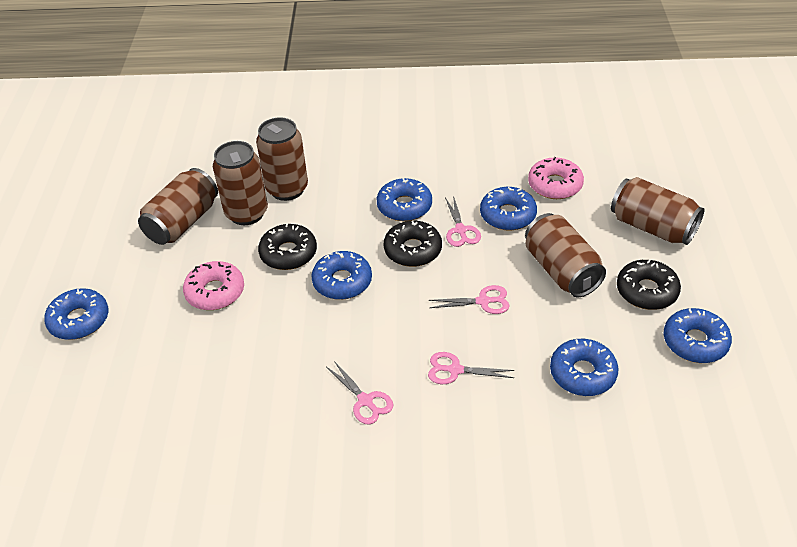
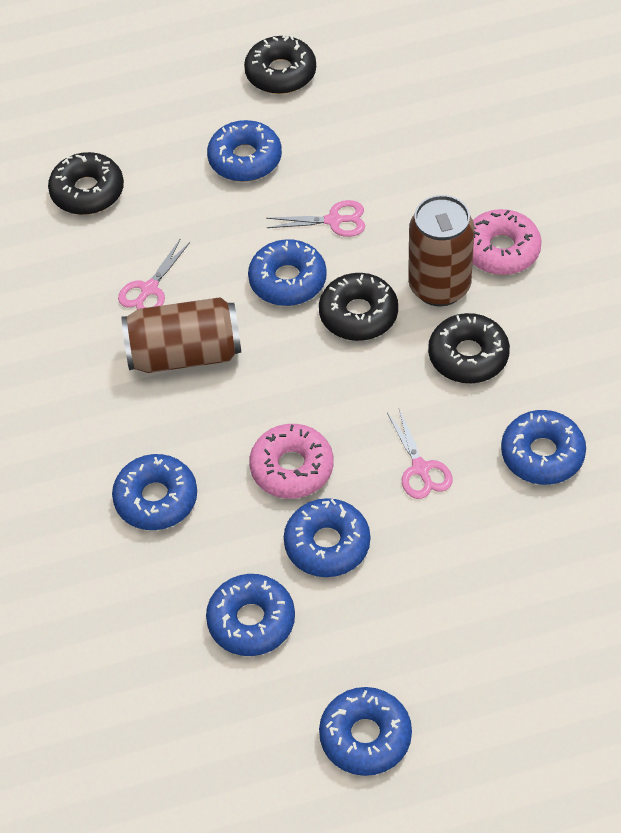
black donut: [258,223,317,270] [384,220,442,267] [617,259,681,310] = 3 -> [48,152,124,215] [244,36,316,94] [319,273,398,341] [428,313,510,383] = 4
blue donut: [44,288,109,340] [311,251,372,300] [377,178,432,221] [480,187,537,231] [550,339,618,396] [663,308,732,363] = 6 -> [112,454,197,530] [206,574,295,656] [207,120,282,182] [248,239,327,306] [284,498,370,577] [319,687,412,776] [501,410,586,485] = 7
brown can: [138,168,218,245] [213,141,268,225] [256,117,308,201] [525,213,606,297] [611,177,704,245] = 5 -> [121,297,241,373] [408,195,475,307] = 2
pink scissors: [327,361,393,424] [428,285,510,314] [428,352,515,384] [445,196,481,247] = 4 -> [118,239,190,310] [266,200,365,237] [387,409,453,499] = 3

